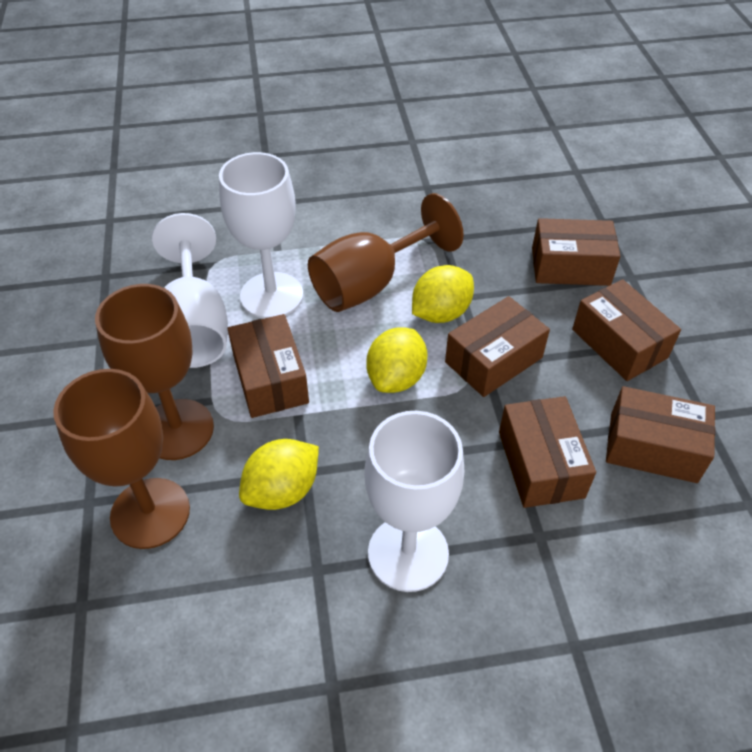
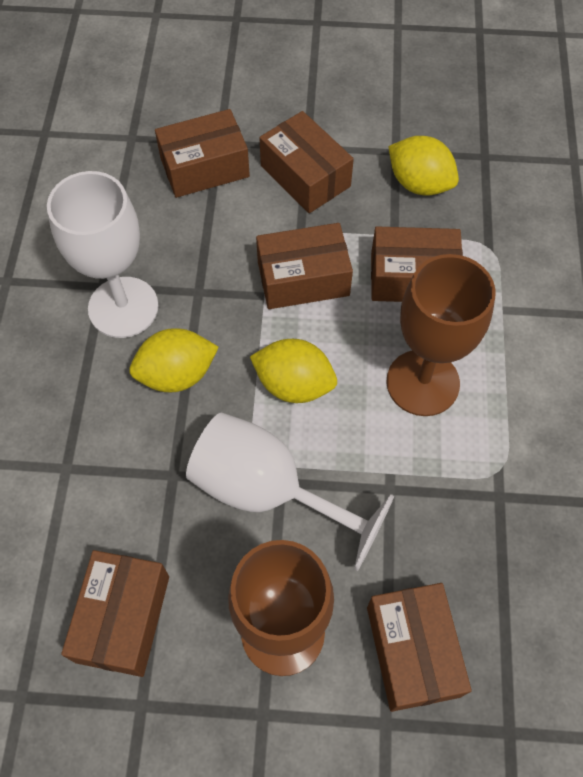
brown goblet: [53,369,190,549] [95,284,214,460] [308,193,464,312] = 3 -> [228,540,334,676] [386,254,496,416] = 2
white goblet: [152,213,228,368] [219,152,303,319] [364,411,464,592] = 3 -> [47,171,159,338] [186,413,394,571] = 2

